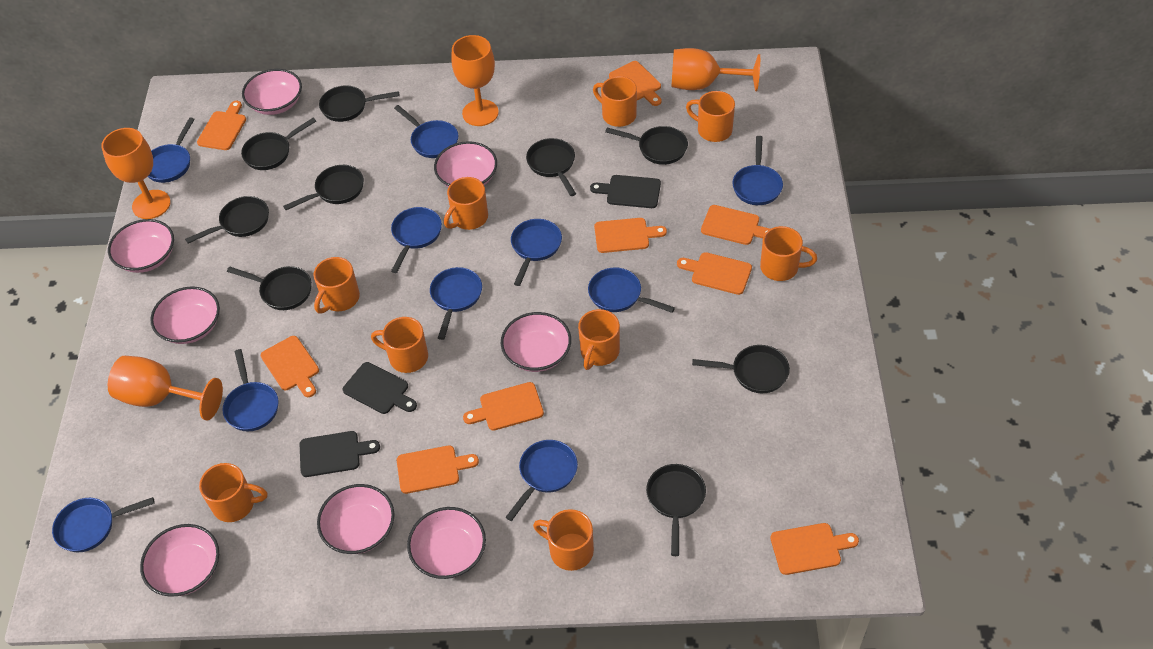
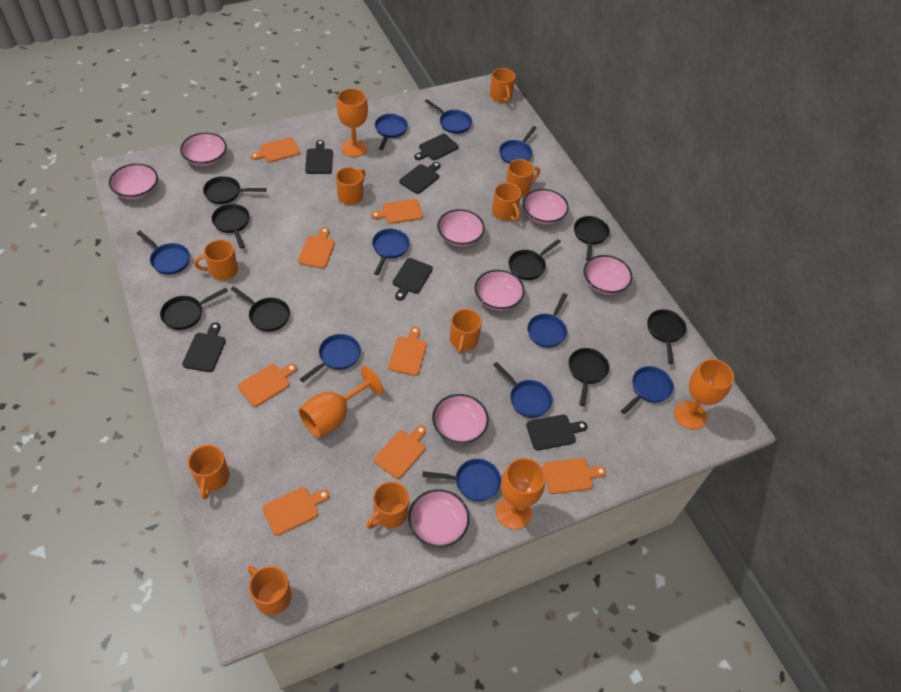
black cutting board: [300,431,380,477] [343,362,417,414] [590,175,661,208] = 3 -> [182,322,226,372] [305,140,333,174] [393,258,433,301] [399,162,441,194] [414,134,459,160] [526,415,587,451] = 6
black pan: [185,196,269,243] [227,266,312,310] [241,118,316,170] [283,165,364,210] [319,85,399,122] [526,138,576,196] [605,126,688,165] [646,464,706,556] [692,345,790,393] = 9 -> [160,288,228,330] [203,176,266,204] [212,204,250,249] [230,286,290,332] [509,239,561,280] [569,348,609,406] [574,216,610,261] [647,309,687,364] = 8
orange cutting board: [197,101,246,150] [261,336,319,397] [397,446,479,494] [463,382,544,431] [594,218,667,253] [609,61,662,106] [677,252,752,295] [701,205,770,245] [770,523,859,575] = 9 -> [238,364,297,407] [250,137,300,162] [262,487,330,536] [298,227,335,269] [371,199,423,224] [374,425,426,479] [388,327,427,376] [543,458,606,494] = 8

